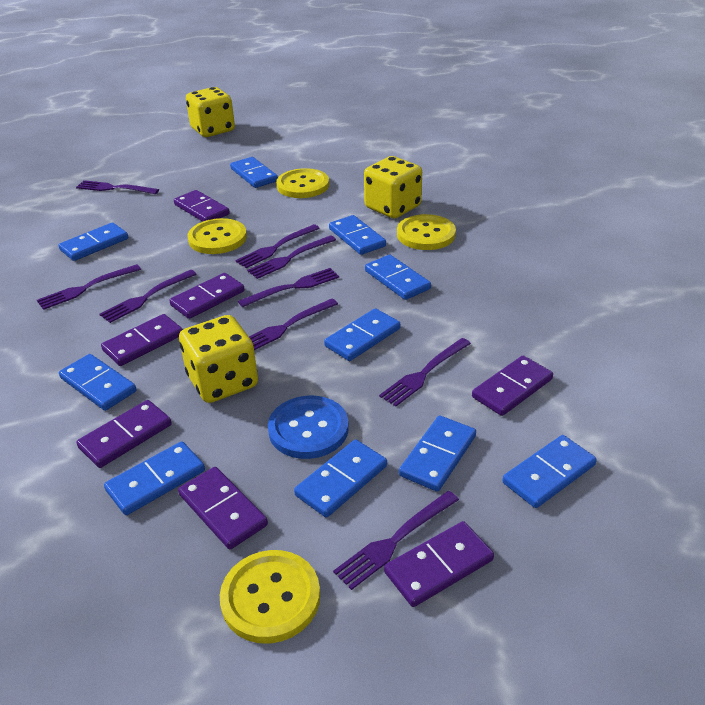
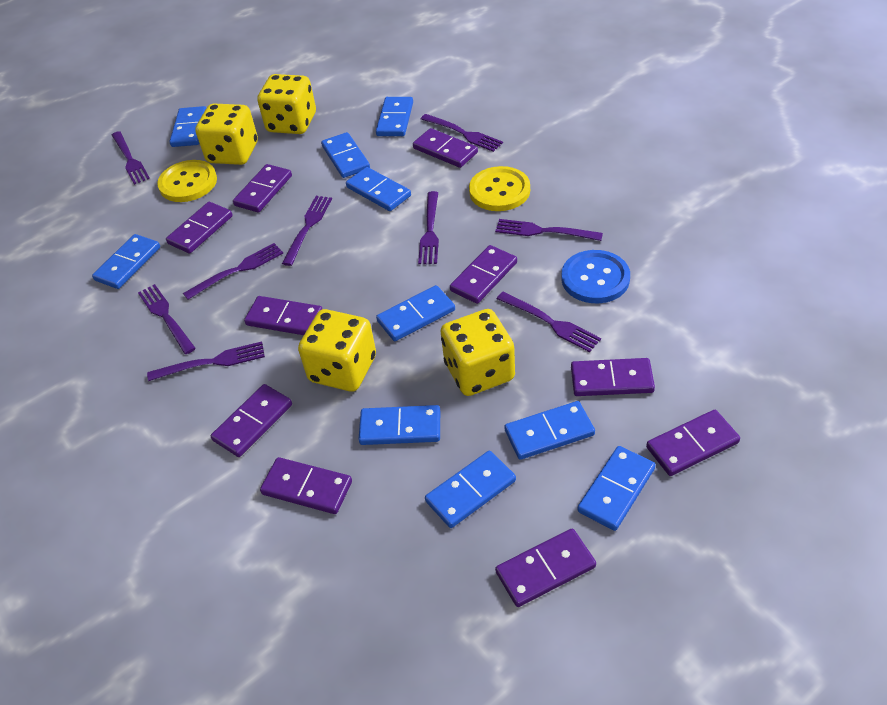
purple domino: [76,400,172,468] [101,314,183,366] [169,273,245,319] [174,190,230,222] [178,467,268,549] [384,521,494,607] [472,356,553,416] = 7 -> [166,202,233,254] [211,384,292,457] [233,164,292,212] [244,296,322,335] [260,457,352,514] [413,128,478,168] [450,245,517,304] [495,529,596,607] [571,358,655,396] [646,410,740,476] = 10
yellow button: [187,218,247,254] [220,550,320,644] [276,168,329,198] [397,214,456,250] = 4 -> [157,160,217,202] [469,166,530,211] = 2
yellow dice: [179,315,258,403] [186,87,235,137] [364,156,422,218] = 3 -> [195,103,258,165] [257,74,316,134] [298,309,376,391] [440,309,515,396] = 4

